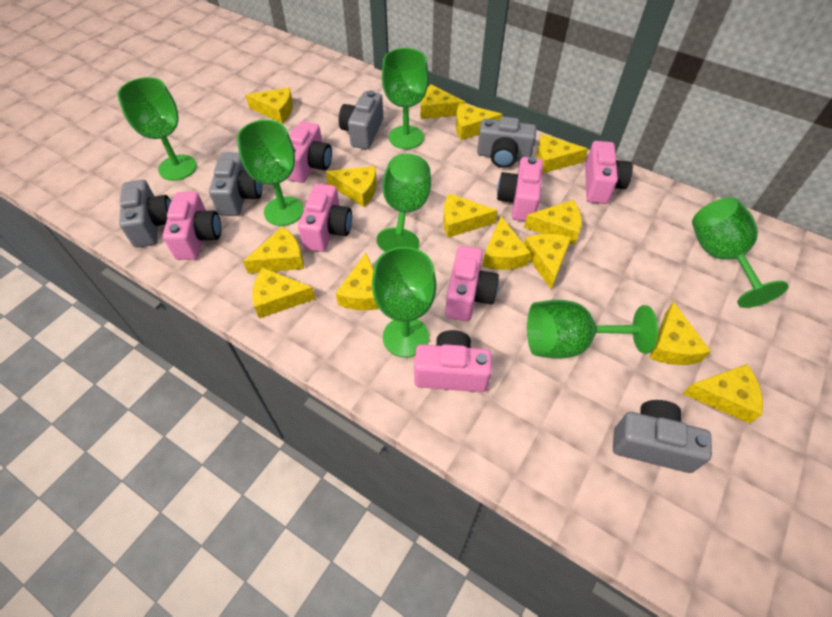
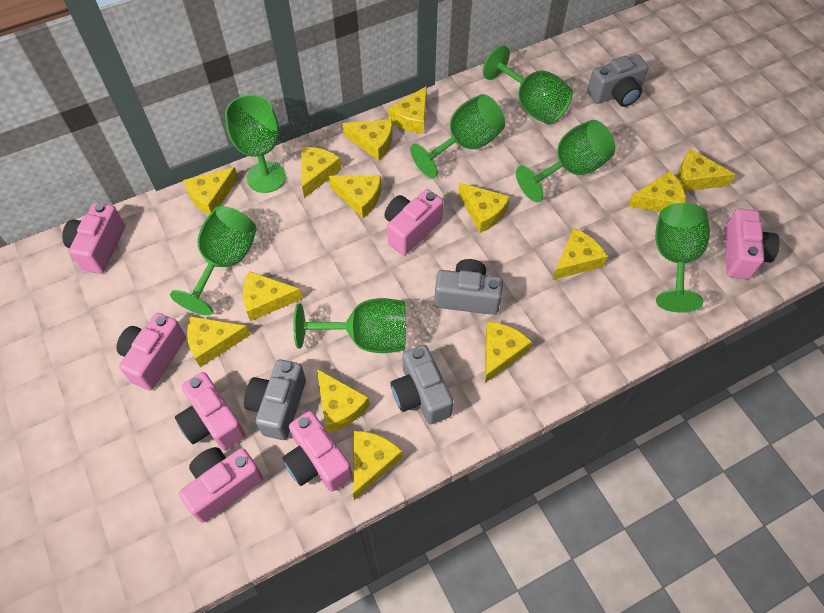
grey camera: [119,180,171,248] [209,152,262,216] [339,90,383,149] [477,117,537,168] [613,400,712,473] = 5 -> [244,359,306,440] [391,345,453,424] [434,259,503,315] [587,55,648,107] = 4

